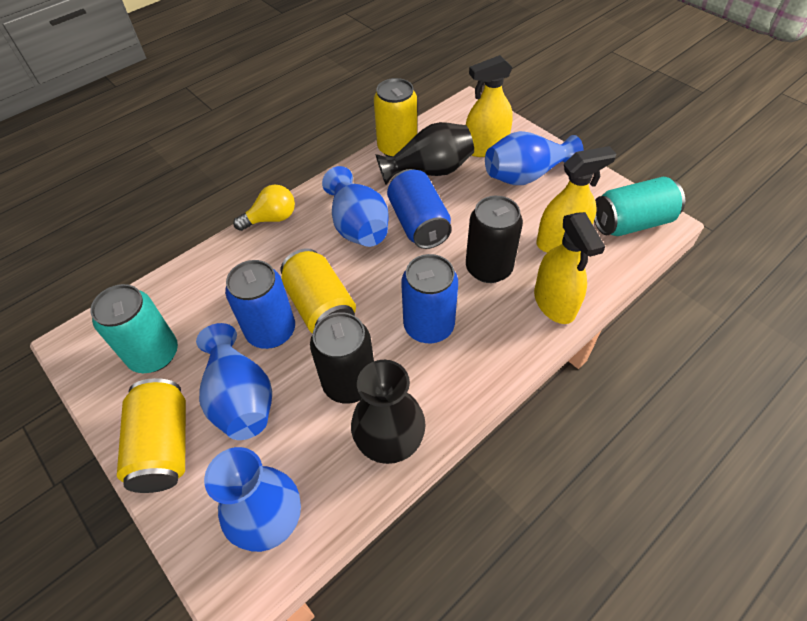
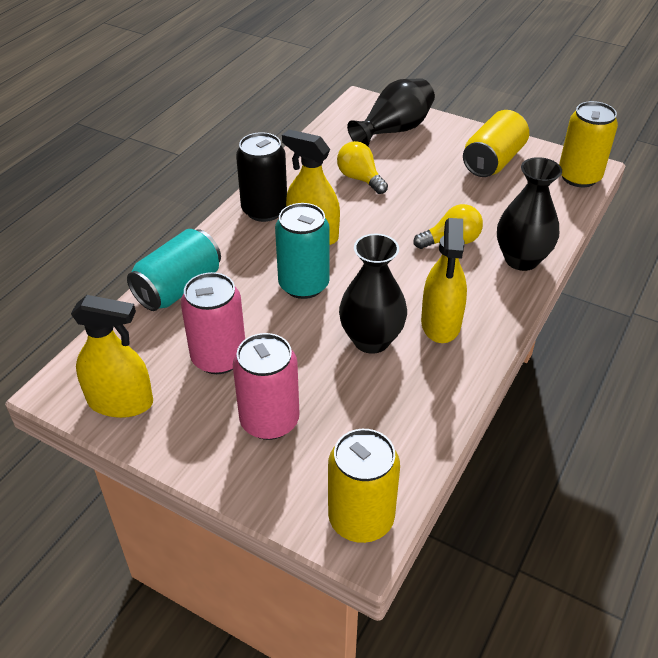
black can: [310,312,374,404] [466,196,523,283] = 2 -> [236,132,287,222] = 1
black vase: [351,360,426,464] [376,122,474,185] = 2 -> [339,234,407,354] [347,78,435,146] [497,157,562,271] = 3
blue can: [225,260,295,349] [387,169,452,249] [401,254,458,343] = 3 -> none = 0
blue vase: [196,323,272,440] [204,447,301,552] [322,166,389,247] [485,131,584,185] = 4 -> none = 0
pink can: none = 0 -> [181,272,245,374] [233,333,299,440] = 2
yellow light bulb: [233,185,295,231] = 1 -> [337,141,388,194] [414,204,483,249] = 2

